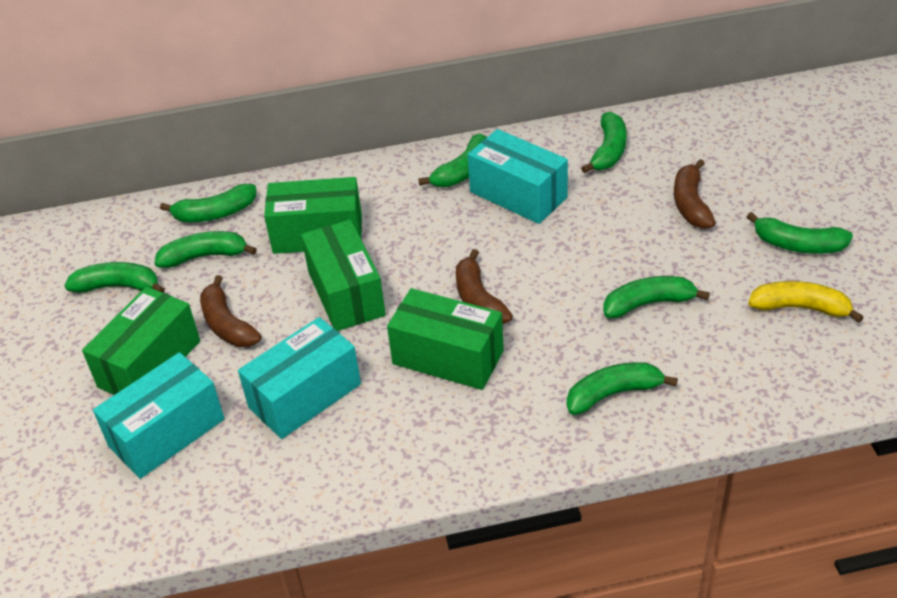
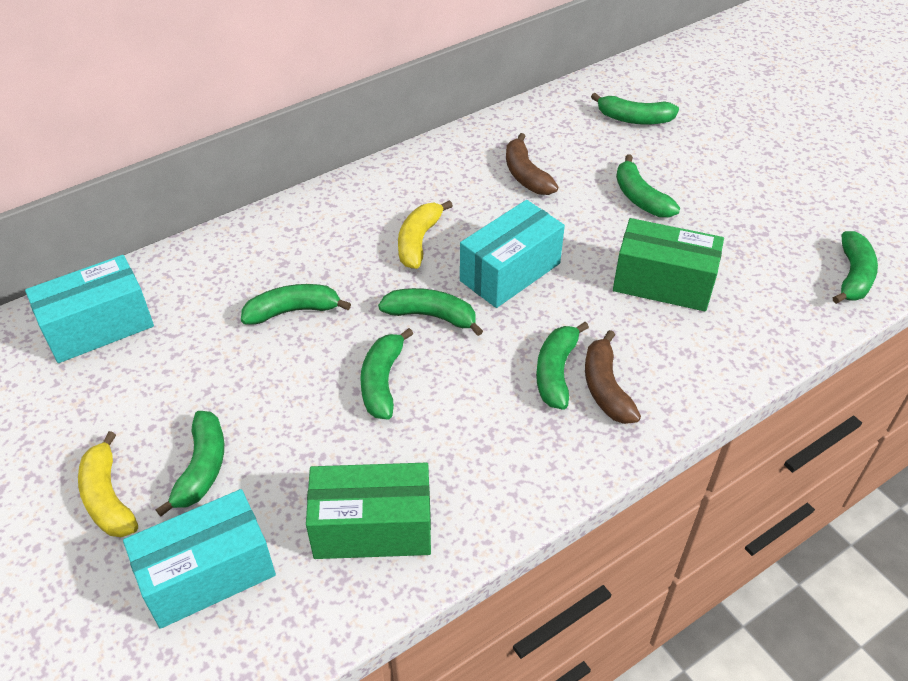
brown banana: [200,275,261,347] [456,249,513,324] [674,159,716,229] = 3 -> [506,133,558,195] [585,330,641,424] = 2
green box: [82,287,200,395] [264,177,362,254] [301,220,386,331] [387,288,504,390] = 4 -> [306,463,431,559] [613,218,724,311] = 2
yellow banana: [748,281,864,323] = 1 -> [78,431,138,537] [398,200,453,269] = 2

